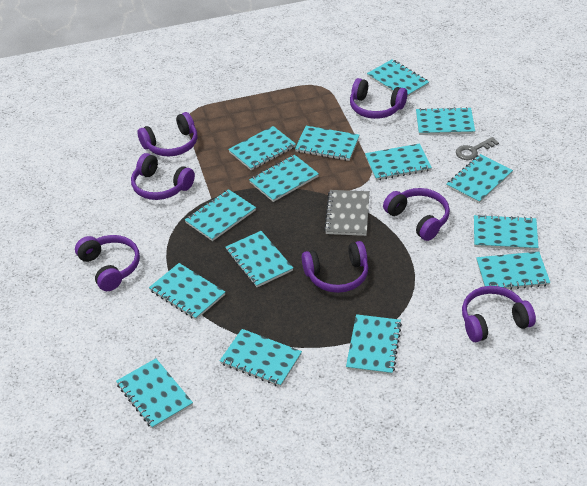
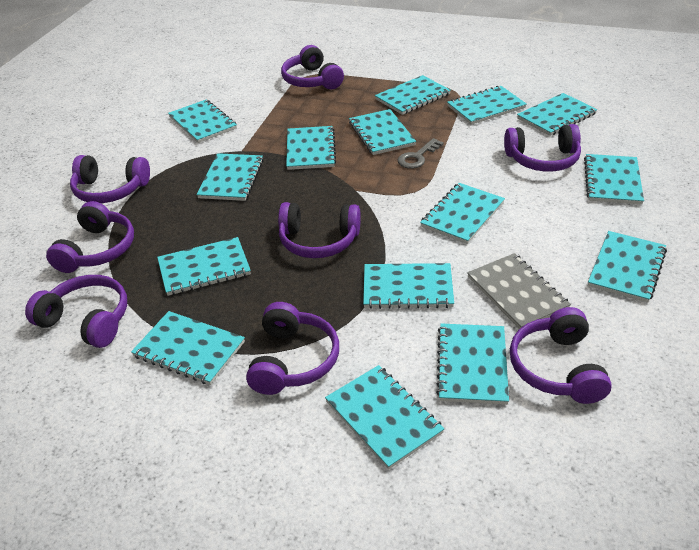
purple headphones: [75,235,140,291] [131,153,195,200] [138,112,198,156] [302,241,368,293] [350,78,407,119] [383,188,450,241] [462,286,536,342] = 7 -> [25,275,127,348] [46,201,134,273] [70,155,150,203] [246,302,339,395] [278,202,361,258] [281,45,344,89] [504,124,581,172] [510,307,612,404] = 8

